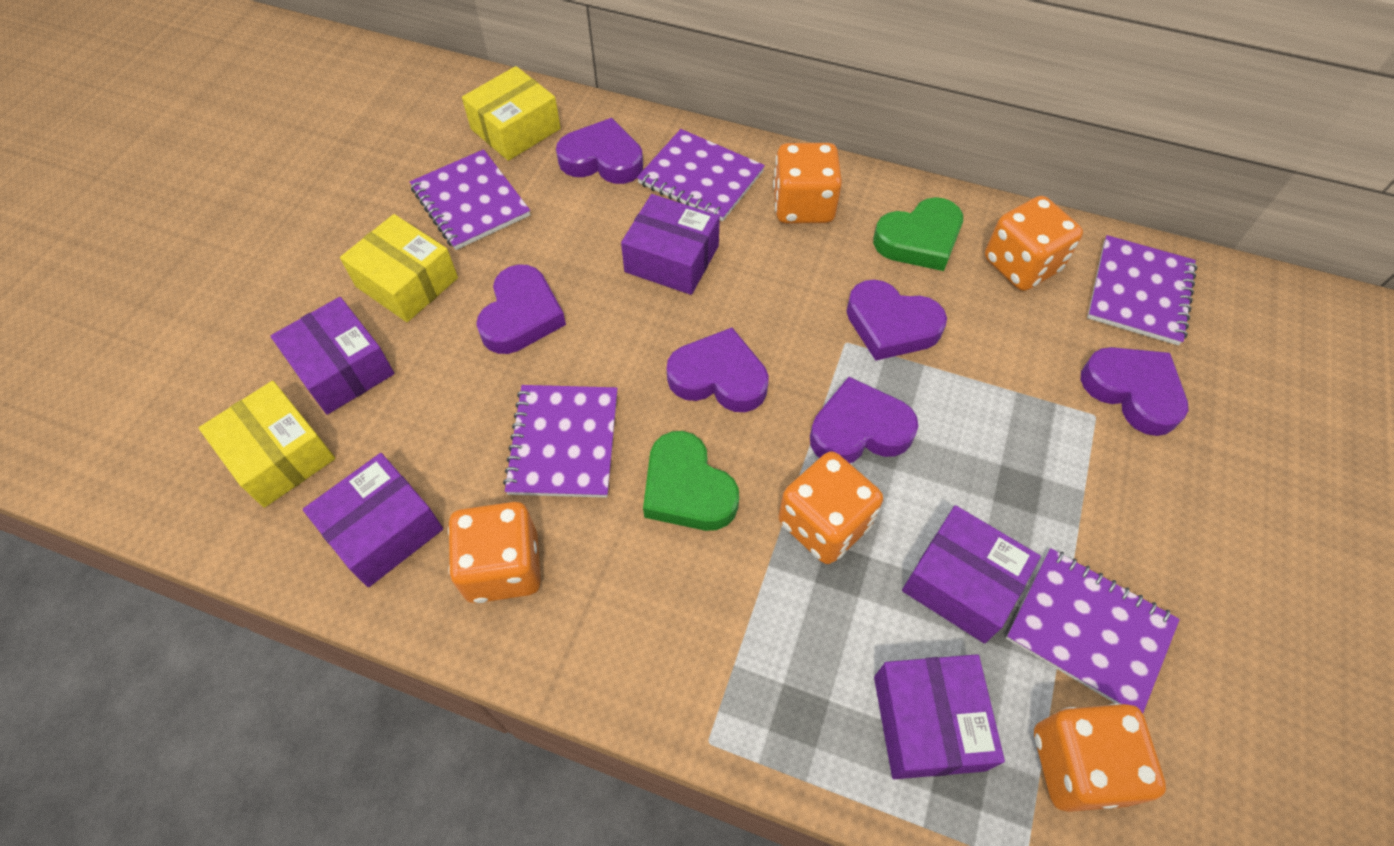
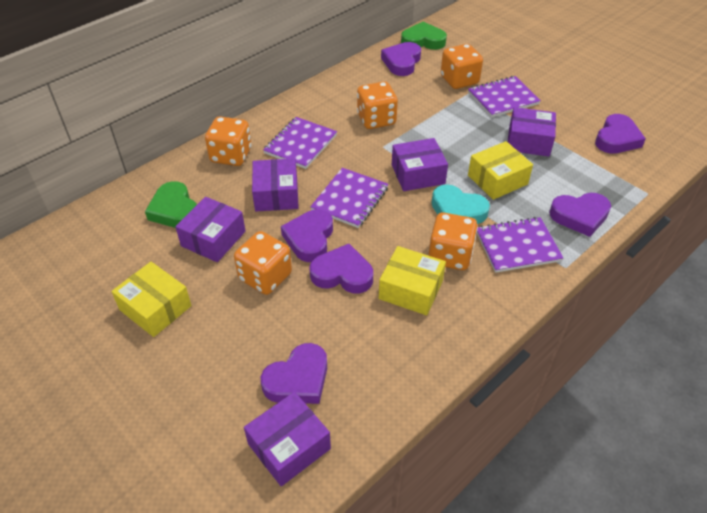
purple notebook: [410,149,530,250] [503,385,618,498] [637,129,765,221] [1006,548,1180,714] [1087,235,1197,345] = 5 -> [263,117,337,169] [310,168,388,228] [468,76,541,117] [477,217,563,273] = 4
turquoise heart: none = 0 -> [431,184,490,224] = 1

